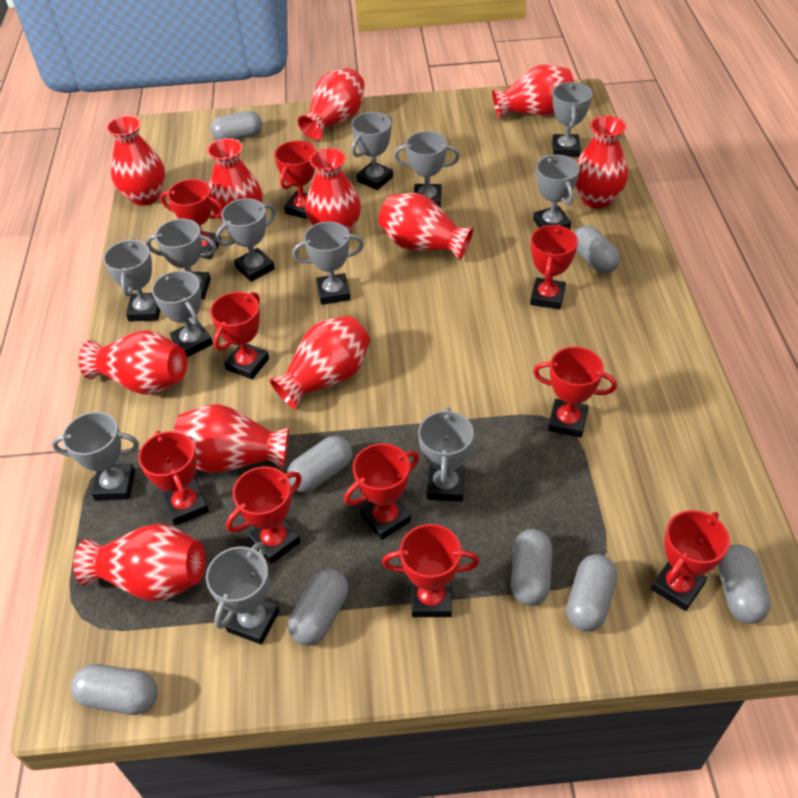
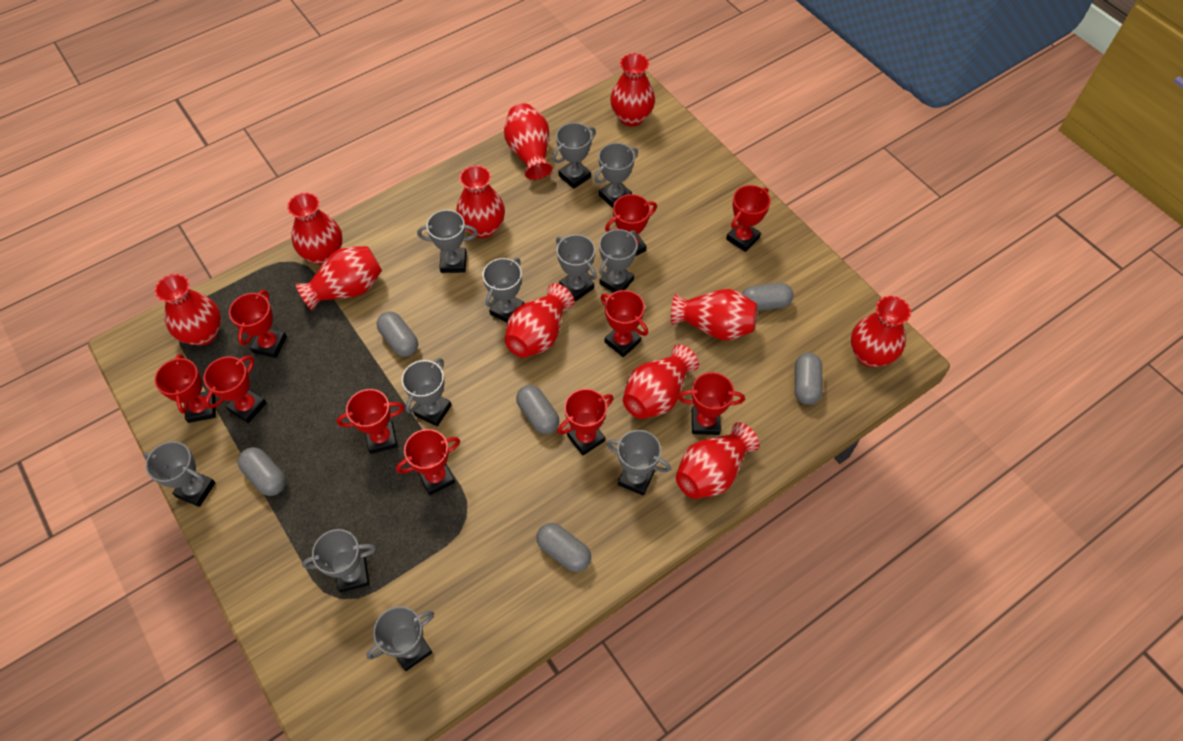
grey capsule: [71,664,158,715] [211,111,262,140] [287,436,352,492] [288,569,348,646] [510,529,552,606] [566,554,617,632] [574,225,620,273] [718,544,771,624] = 8 -> [238,447,286,496] [377,312,418,357] [516,385,559,434] [536,523,591,572] [742,283,794,311] [795,353,822,405] = 6
grey trophy: [52,412,139,501] [103,239,160,322] [146,219,217,299] [152,270,213,357] [206,542,279,645] [216,198,276,282] [292,221,364,305] [351,112,393,190] [394,131,460,207] [418,407,474,502] [533,155,580,229] [552,82,592,157] = 12 -> [143,441,215,507] [302,529,376,593] [366,606,434,671] [402,358,451,426] [417,210,478,273] [483,258,524,323] [552,123,596,189] [556,234,597,301] [594,143,638,208] [599,229,638,292] [607,430,671,496] = 11

